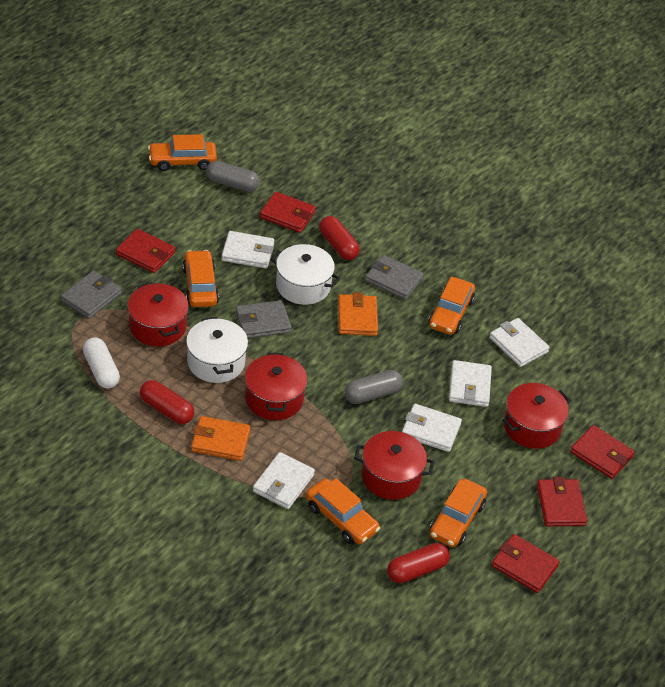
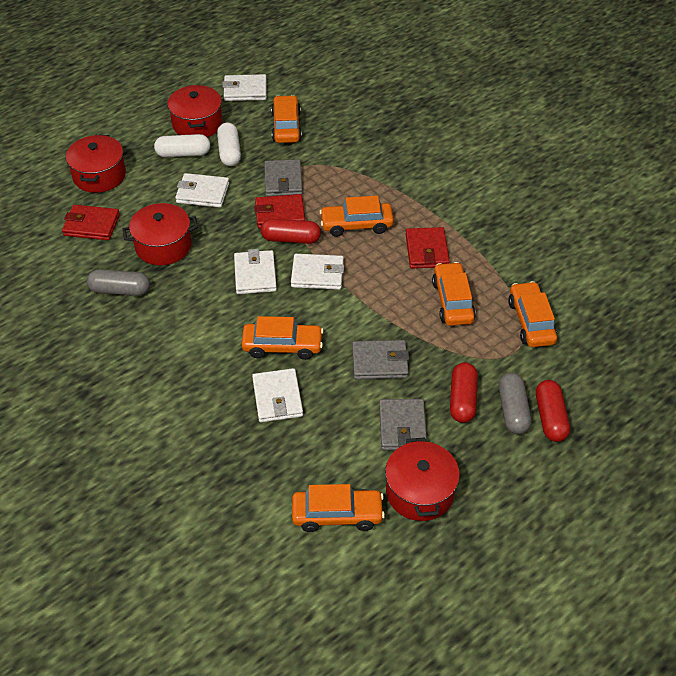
orange car: [148,134,217,171] [182,250,219,307] [306,478,380,544] [428,277,475,335] [430,479,487,547] = 5 -> [241,316,323,360] [271,95,302,143] [292,484,385,532] [320,196,394,237] [432,262,476,326] [508,281,557,347] = 6
orange wallet: [191,416,251,461] [338,292,378,336] = 2 -> none = 0
red wallet: [116,229,175,273] [260,192,316,233] [492,534,560,593] [537,477,587,527] [570,425,635,479] = 5 -> [62,205,120,240] [254,194,305,228] [406,227,450,268] = 3
white capsule: [83,337,120,388] = 1 -> [154,134,210,157] [217,123,241,166] = 2
white pot: [186,317,248,383] [270,244,340,305] = 2 -> none = 0

